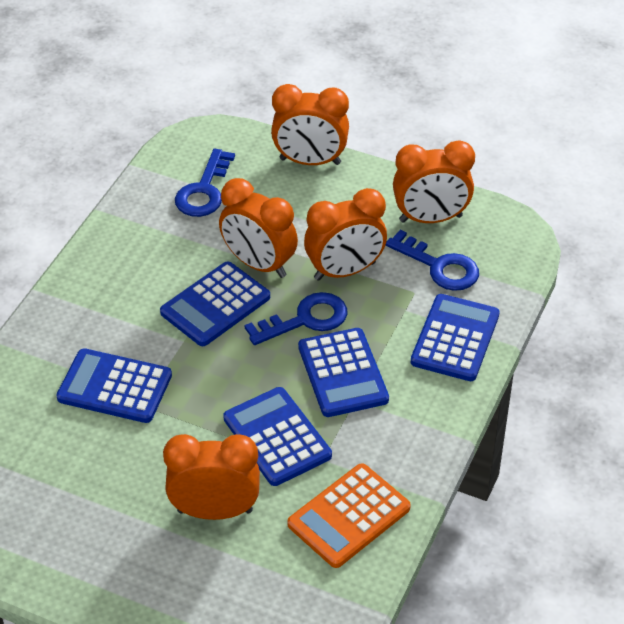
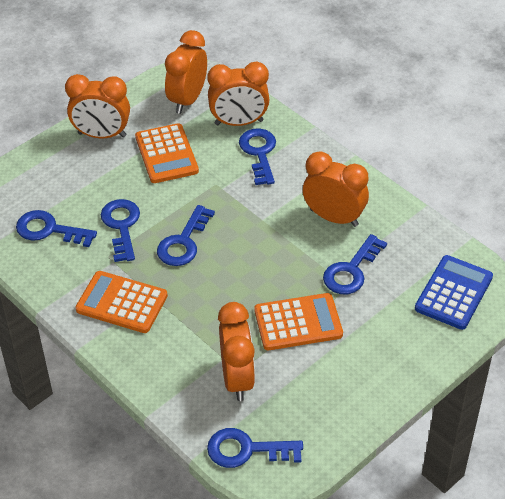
blue calculator: [56,348,172,423] [160,262,270,346] [223,387,332,486] [298,328,389,417] [411,294,500,381] = 5 -> [415,255,493,330] = 1
blue key: [175,149,235,217] [245,292,347,345] [386,230,479,291] = 3 -> [16,210,97,247] [101,199,140,262] [157,205,215,266] [207,428,303,468] [239,128,276,185] [323,234,387,294] = 6
orange calculator: [287,463,411,568] = 1 -> [75,271,168,333] [135,123,199,183] [254,293,343,350] = 3

